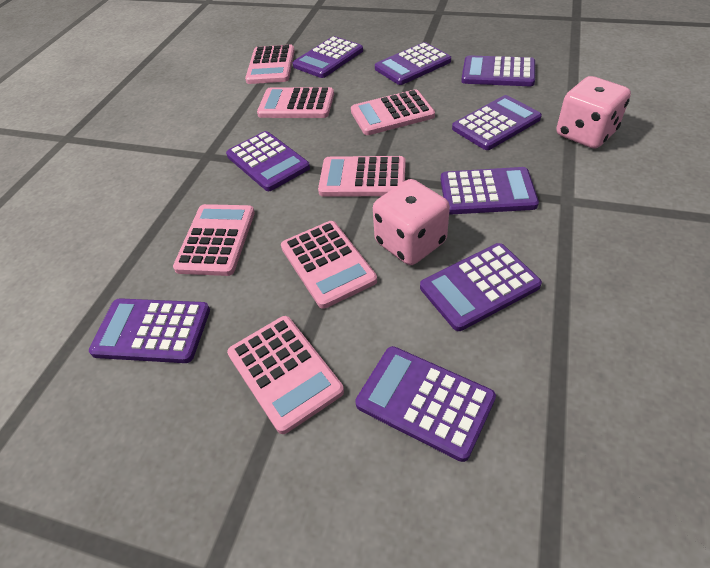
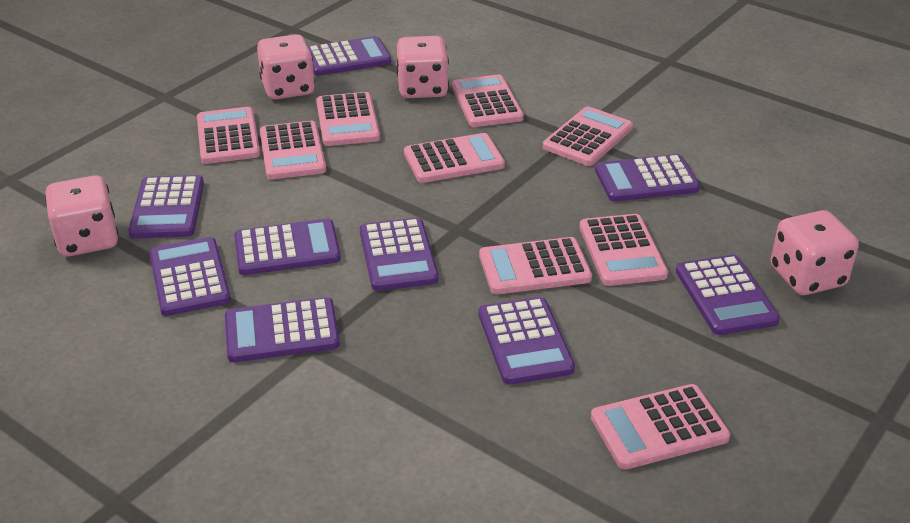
pink calculator: [173,204,255,276] [227,316,344,434] [245,45,295,84] [257,87,334,118] [281,221,377,309] [318,156,405,196] [351,89,435,135] = 7 -> [197,107,260,164] [260,121,326,179] [316,92,380,146] [404,133,505,183] [452,74,524,127] [479,237,592,294] [543,106,633,166] [579,214,668,286] [591,384,730,470] = 9
pink dice: [373,179,450,265] [556,76,631,148] = 2 -> [45,175,118,256] [257,34,315,100] [397,36,449,98] [771,210,859,295] = 4

